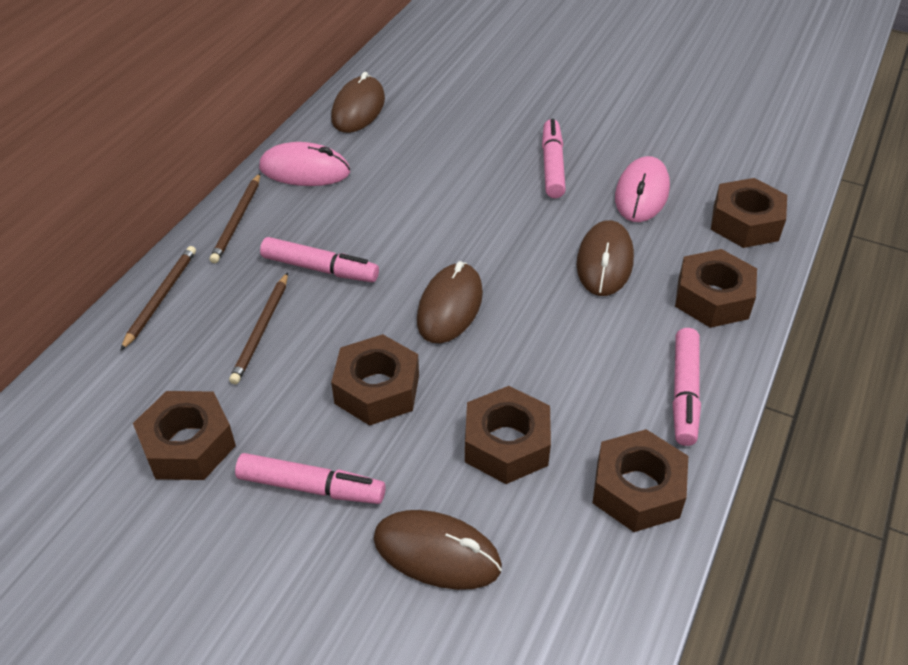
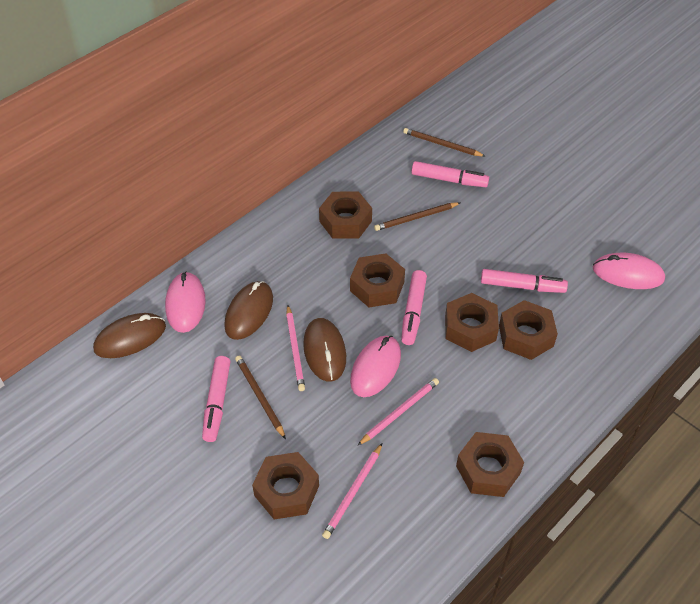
brown mouse: [331,72,385,133] [374,510,502,590] [417,261,483,343] [577,220,634,296] = 4 -> [93,313,166,358] [224,281,273,340] [303,318,346,382] = 3
pink mouse: [259,142,350,186] [615,156,670,222] = 2 -> [165,271,206,333] [350,336,401,397] [593,253,665,289] = 3
pink pencil: none = 0 -> [286,305,305,391] [322,443,382,539] [358,378,439,445] = 3

